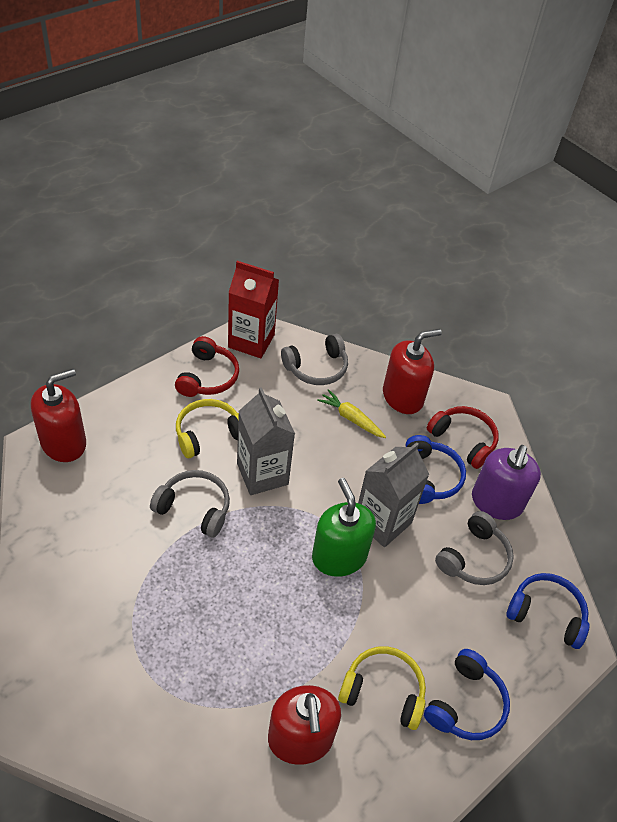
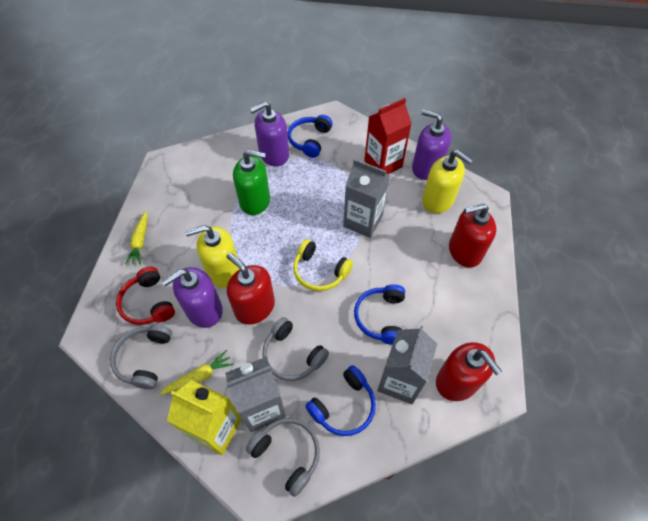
grey carton: [237,387,295,495] [358,442,429,547] = 2 -> [225,357,286,432] [343,159,390,238] [377,326,437,404] = 3
purple soap dispenser: [472,445,541,520] = 1 -> [162,267,223,328] [250,101,289,166] [412,110,451,180] = 3
red headphones: [175,336,239,397] [427,406,499,469] = 2 -> [116,267,175,325] = 1
yellow carrot: [317,389,386,438] = 1 -> [125,211,148,265] [160,350,234,395] = 2
yellow carton: none = 0 -> [167,380,242,455] = 1
yellow headphones: [176,399,239,458] [338,646,426,730] = 2 -> [293,239,353,291] = 1
yellow soap dispenser: none = 0 -> [185,225,240,288] [422,150,473,213] = 2

